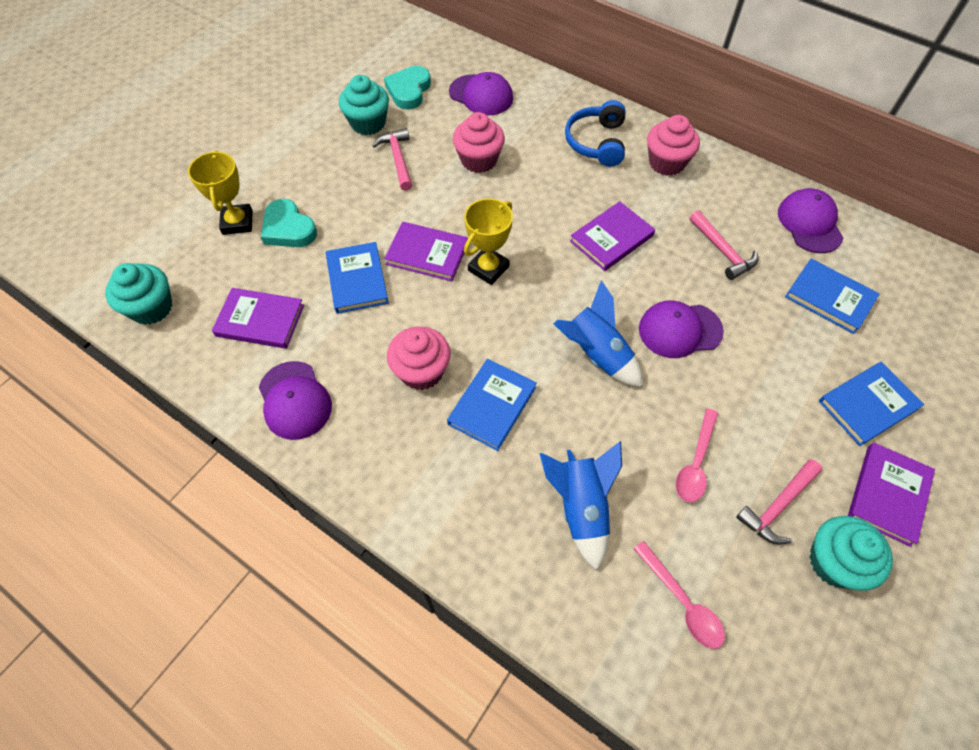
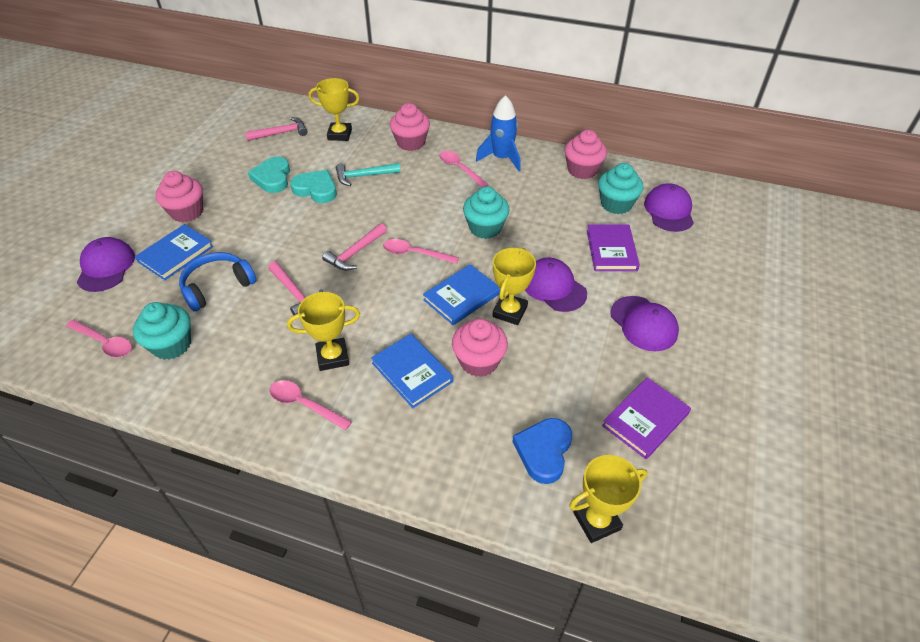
blue book: [326,242,389,314] [447,359,537,451] [785,259,880,334] [819,362,924,446] = 4 -> [135,224,214,280] [371,334,453,408] [423,264,500,325] = 3
blue heart: none = 0 -> [513,418,572,484] = 1
blue rocket: [539,441,622,570] [553,280,643,387] = 2 -> [476,95,521,171] = 1
pink cupcake: [387,326,450,390] [453,112,505,173] [647,115,700,176] = 3 -> [155,171,203,222] [390,103,430,151] [452,319,508,377] [564,130,607,179] = 4
pink spoon: [633,541,725,649] [676,408,718,503] = 2 -> [66,319,132,358] [269,380,352,430] [383,239,459,264] [439,151,489,187] = 4
purple book: [212,288,304,349] [384,222,468,281] [570,201,655,271] [848,443,935,547] = 4 -> [587,224,640,271] [602,378,691,459] = 2
turquoise hammer: none = 0 -> [336,163,400,186] = 1
yellow trophy: [188,150,253,235] [464,198,513,285] = 2 -> [287,292,360,371] [309,78,360,141] [492,248,536,325] [569,455,647,543] = 4

